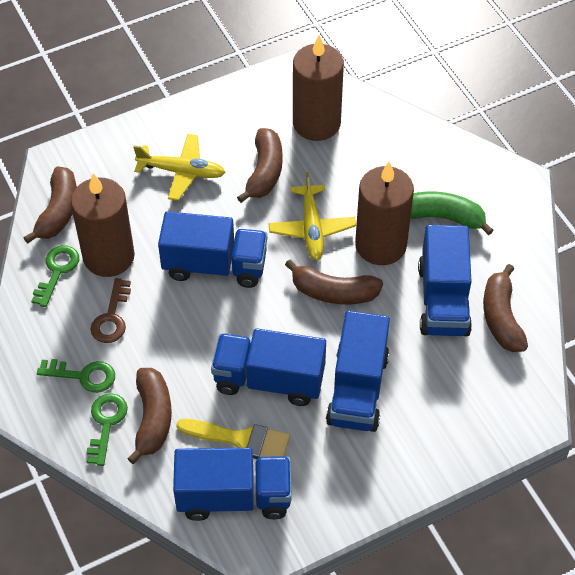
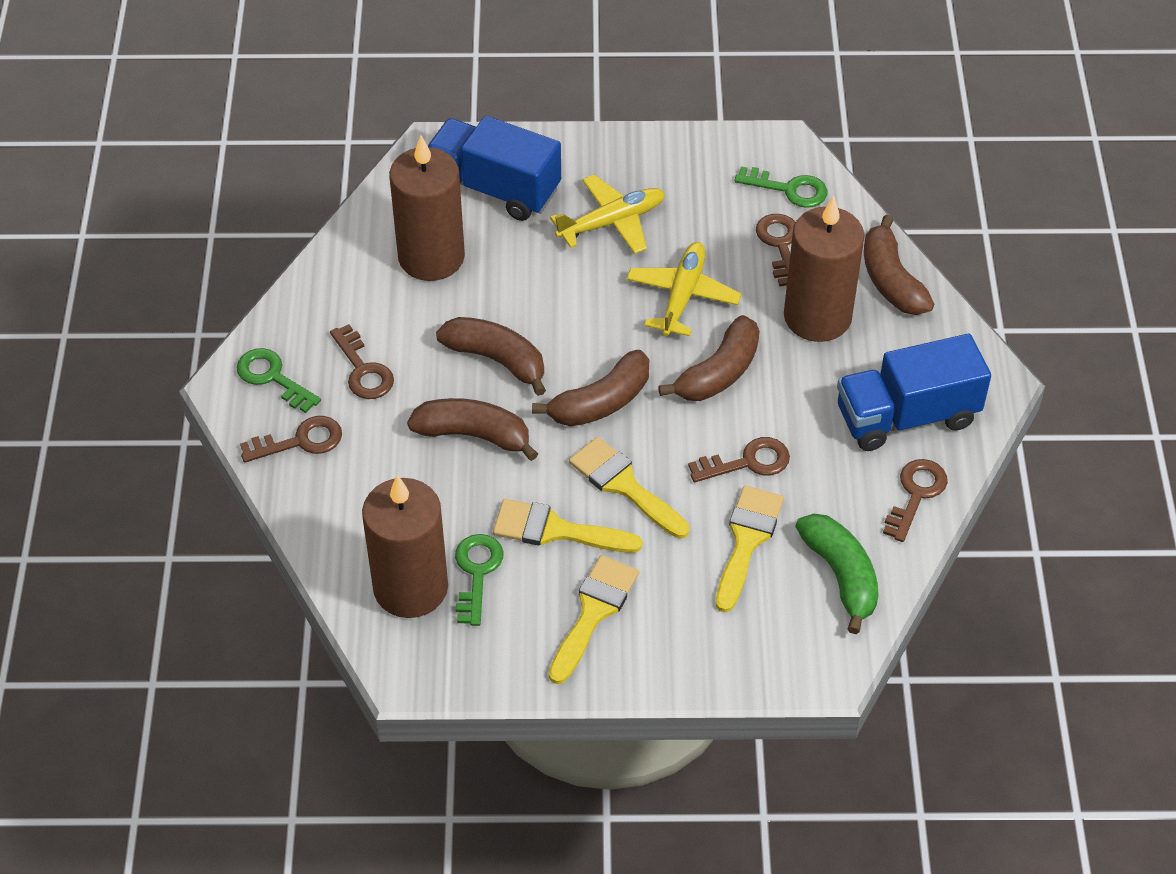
blue truck: [158,211,267,288] [173,448,292,521] [211,328,326,406] [326,311,390,432] [418,225,472,336] = 5 -> [428,116,561,221] [837,334,991,451] = 2
brown key: [91,278,131,343] = 1 -> [240,416,342,463] [330,324,394,399] [688,437,790,482] [756,214,796,286] [883,459,948,542] = 5
yellow brush: [176,419,290,459] = 1 -> [493,499,642,553] [549,555,639,684] [569,437,690,539] [716,486,784,612] = 4

